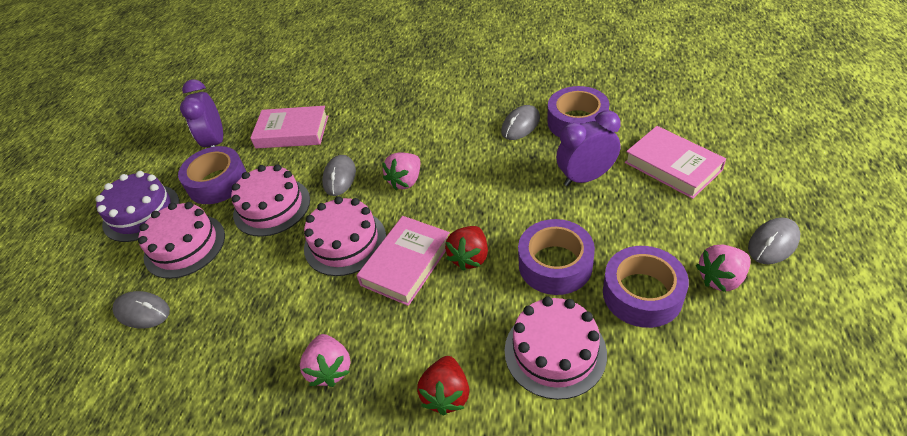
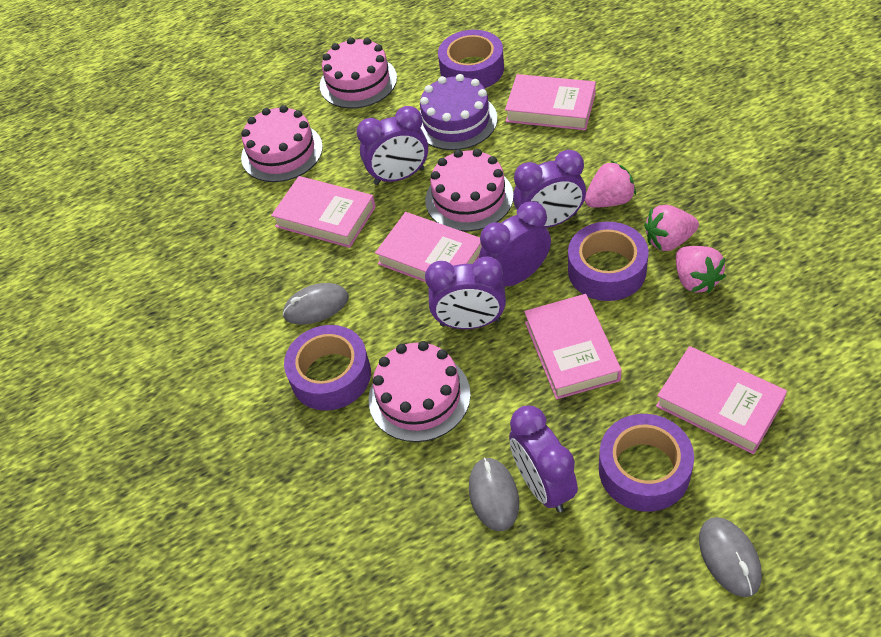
grey mouse: [112,291,170,328] [322,155,356,196] [501,105,540,140] [748,218,800,264] = 4 -> [283,283,349,325] [469,458,519,531] [699,517,762,597] = 3
pink book: [250,106,328,149] [356,216,450,306] [625,126,726,199] = 3 -> [271,176,376,248] [375,212,482,282] [505,74,596,130] [524,294,622,399] [656,346,787,454] = 5
purple clock: [180,79,223,147] [556,110,621,186] = 2 -> [356,106,428,185] [425,256,506,329] [479,201,551,286] [509,406,578,512] [513,150,586,228] = 5
red strawberry: [417,356,470,416] [445,226,488,271] = 2 -> none = 0

